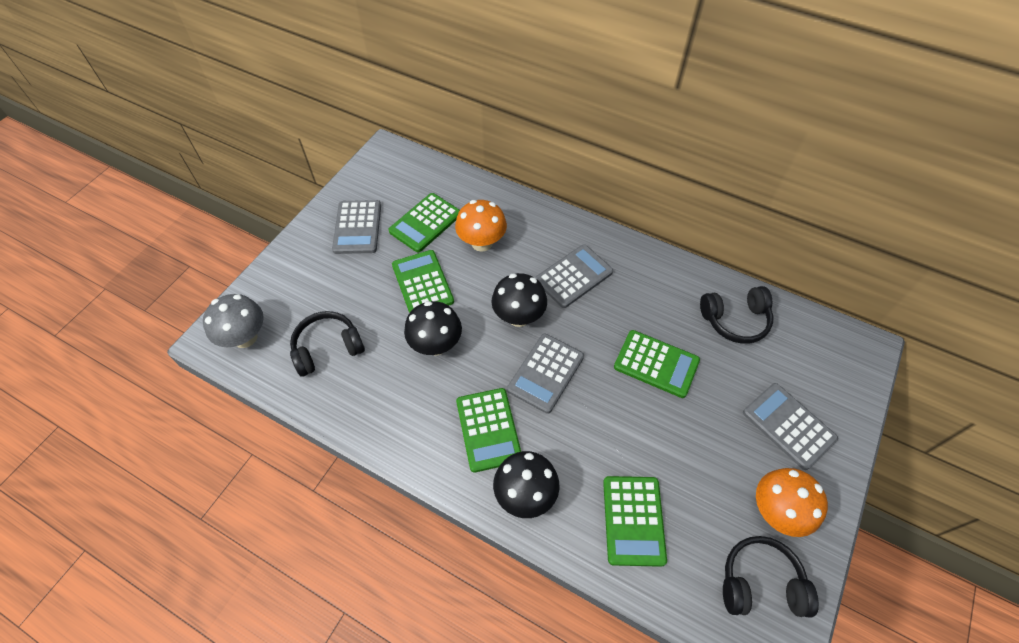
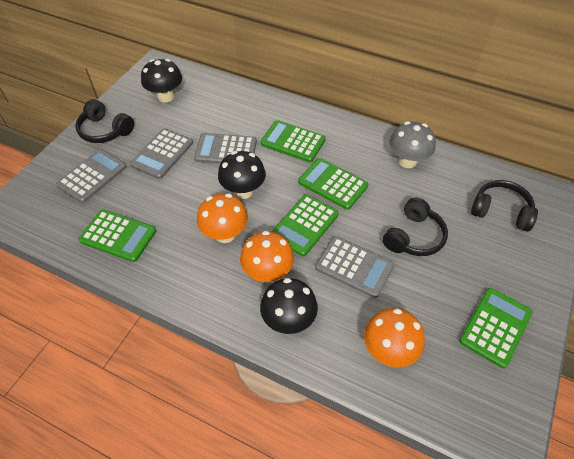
orange mushroom: [455,200,507,252] [756,468,828,537] = 2 -> [197,193,248,243] [240,231,294,283] [364,308,425,368] = 3

